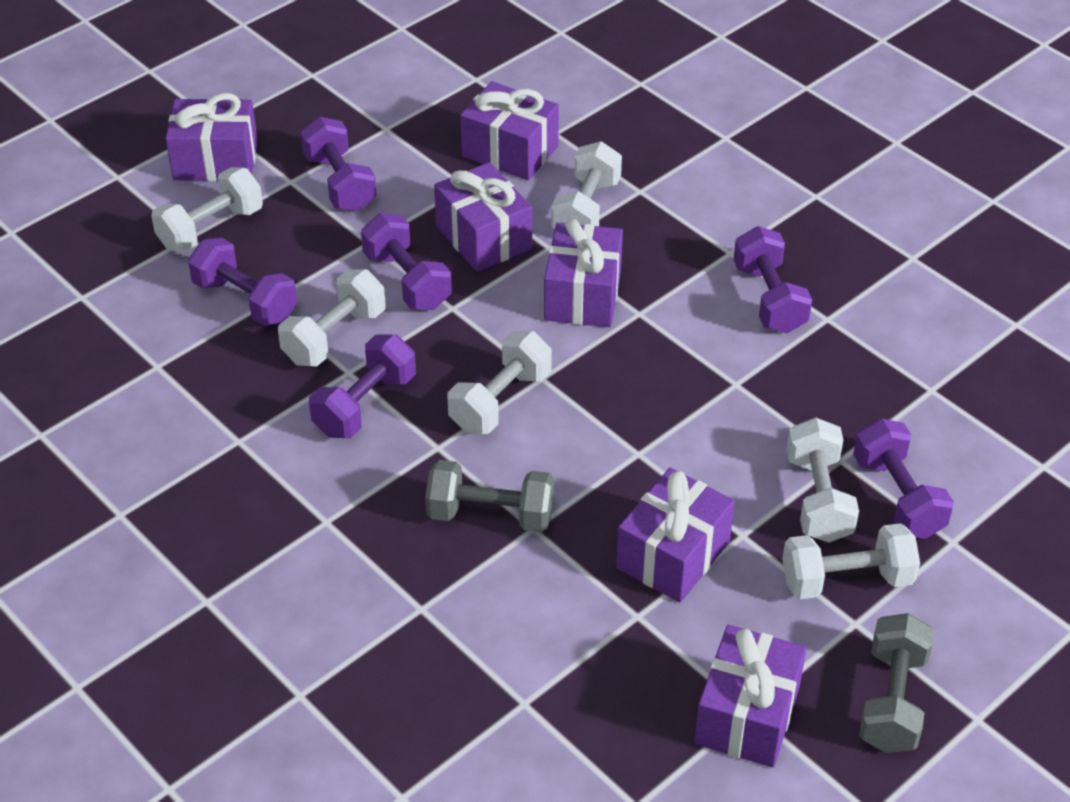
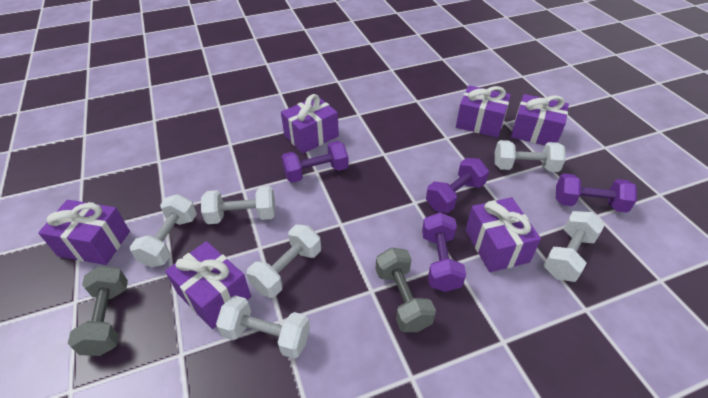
purple dumbbell: [188,238,297,326] [300,117,377,212] [309,334,416,438] [361,213,452,310] [733,226,812,333] [853,418,954,539] = 6 -> [281,141,349,183] [422,212,466,292] [426,158,489,213] [556,173,637,213] = 4

